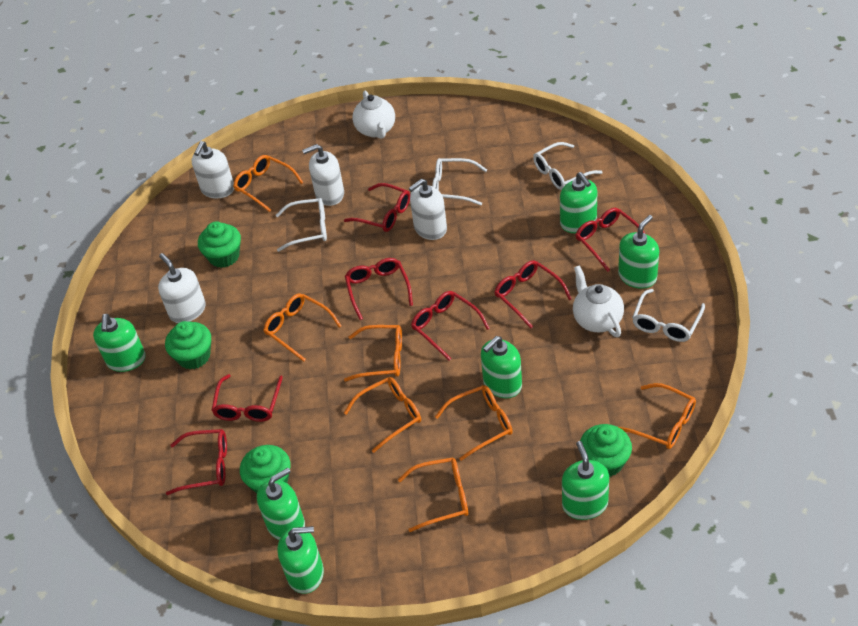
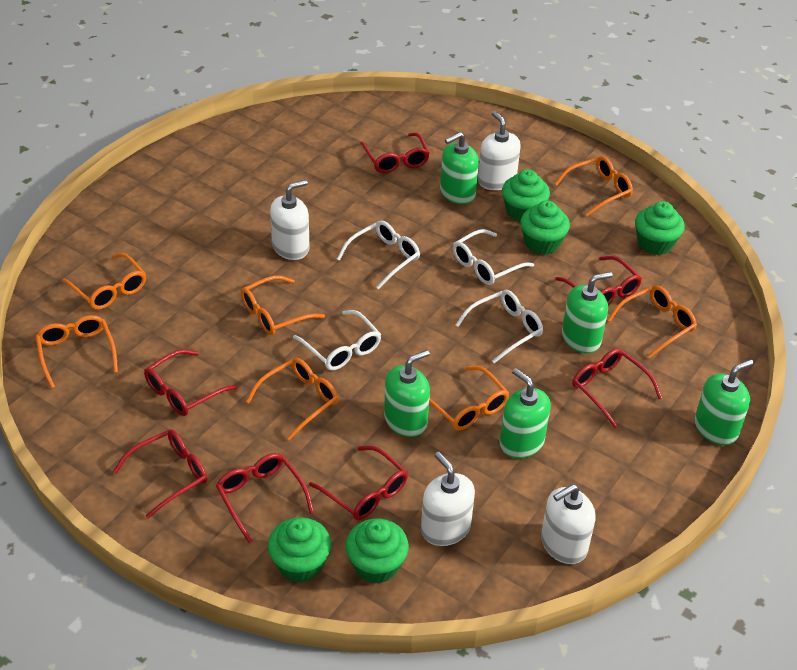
green cupcake: [165,321,211,369] [198,221,241,268] [240,445,291,493] [580,424,632,477] = 4 -> [268,517,331,582] [346,519,409,584] [502,169,550,222] [520,200,570,255] [635,201,685,255] = 5
green soap dispenser: [93,314,146,372] [257,468,305,540] [277,526,324,594] [481,336,522,398] [560,172,597,233] [562,441,609,520] [618,215,659,289] = 7 -> [384,350,430,437] [440,132,479,204] [499,368,551,458] [562,272,613,353] [694,359,754,445] = 5
white teapot: [352,91,395,139] [573,265,624,337] = 2 -> none = 0

